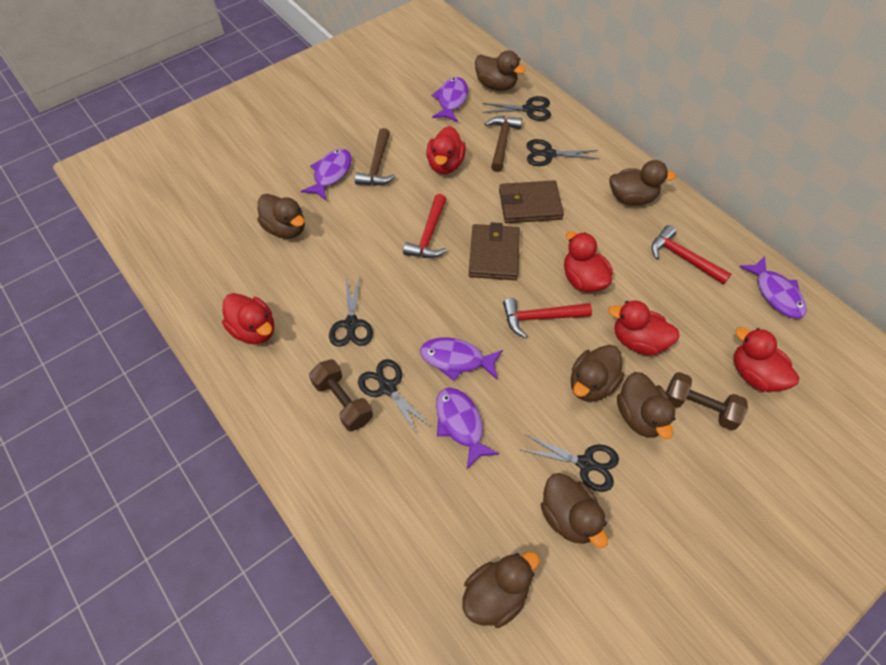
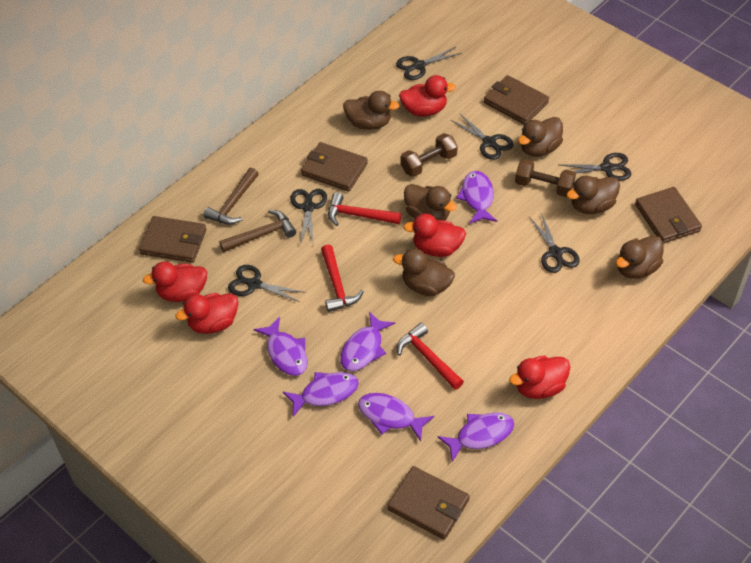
black scissors: [329,277,373,347] [358,359,432,437] [482,96,551,121] [521,435,619,492] [527,139,599,166] = 5 -> [228,265,303,302] [290,189,327,246] [396,47,462,80] [451,114,514,160] [530,215,580,273] [560,153,631,181] = 6
brown duck: [257,194,305,239] [462,552,540,628] [475,50,526,91] [541,473,608,548] [571,345,624,402] [609,160,676,206] [617,372,675,439] = 7 -> [343,91,399,130] [393,249,455,296] [404,184,457,220] [518,117,563,157] [566,176,620,214] [616,236,664,279] = 6
brown wallet: [469,222,520,280] [499,180,564,223] = 2 -> [139,216,207,263] [301,142,368,192] [387,466,470,540] [484,75,549,125] [635,187,702,244] = 5
purple fish: [301,149,352,200] [420,337,503,381] [432,77,468,122] [436,388,499,469] [739,256,807,319] = 5 -> [254,317,307,376] [283,372,359,417] [340,312,395,371] [358,393,434,441] [437,412,514,462] [456,171,497,224] = 6

